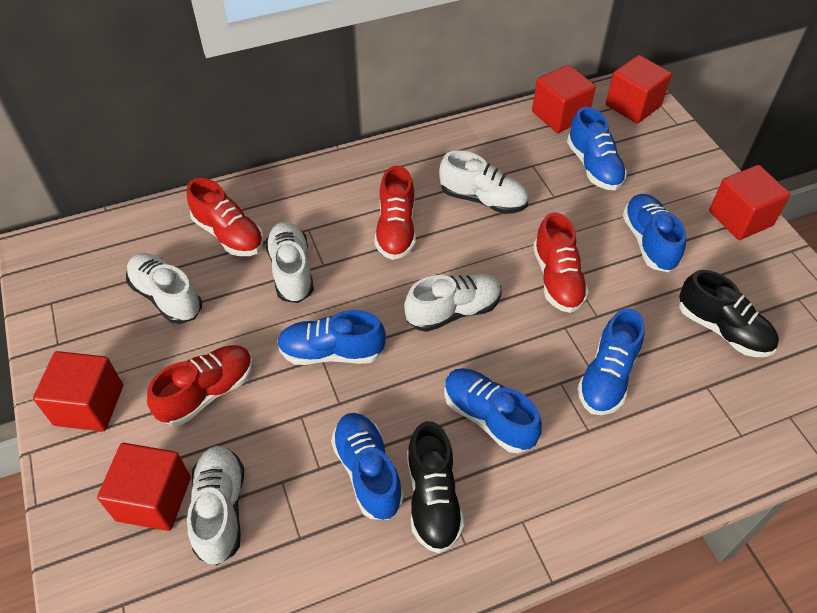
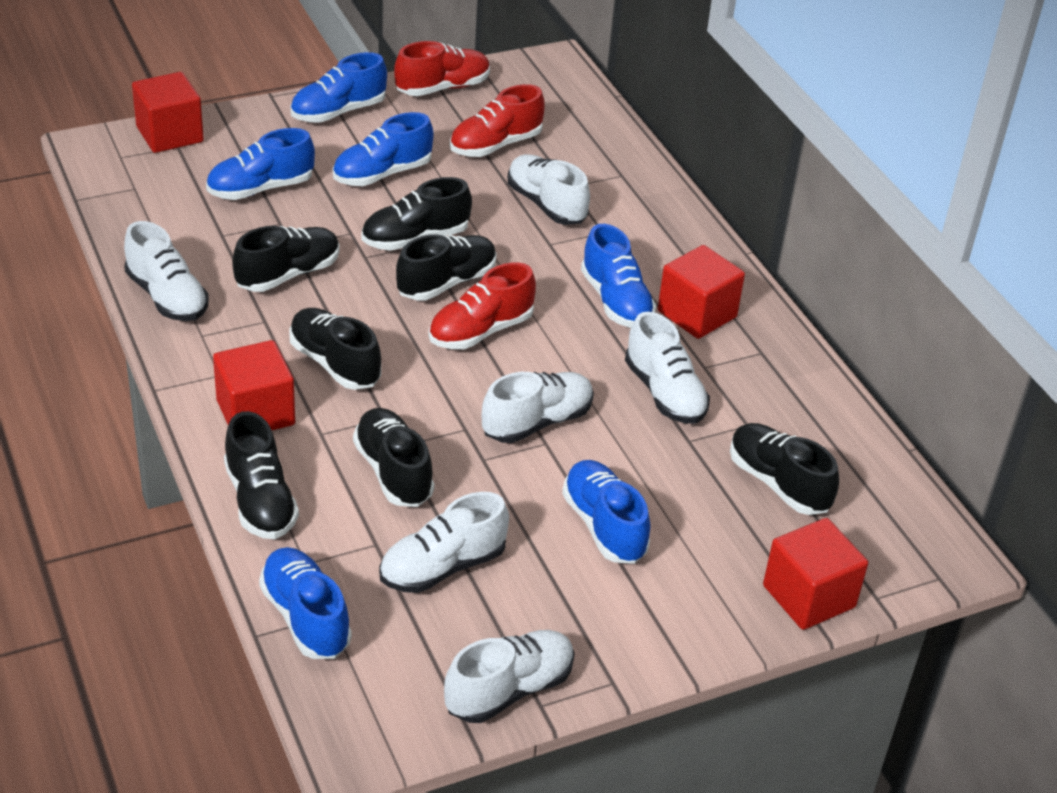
black shoe: [407,421,464,553] [679,270,779,357] = 2 -> [224,411,299,539] [232,226,340,292] [289,308,381,390] [353,408,434,507] [362,177,472,251] [396,234,497,300] [730,423,839,515] = 7
red cube: [33,351,123,432] [97,443,191,531] [532,65,596,133] [606,55,672,124] [709,165,791,240] = 5 -> [132,72,204,153] [213,340,295,430] [658,245,745,339] [763,518,868,630] = 4
red shoe: [147,345,253,426] [187,178,264,256] [375,166,416,260] [533,212,589,313] = 4 -> [394,41,490,96] [428,262,536,349] [450,84,545,157] = 3
white shoe: [126,253,202,324] [187,446,244,566] [265,222,314,303] [404,274,502,332] [439,150,528,214] = 5 -> [124,221,209,321] [379,492,509,593] [444,630,575,723] [482,372,594,443] [508,154,590,225] [625,312,710,424] = 6

